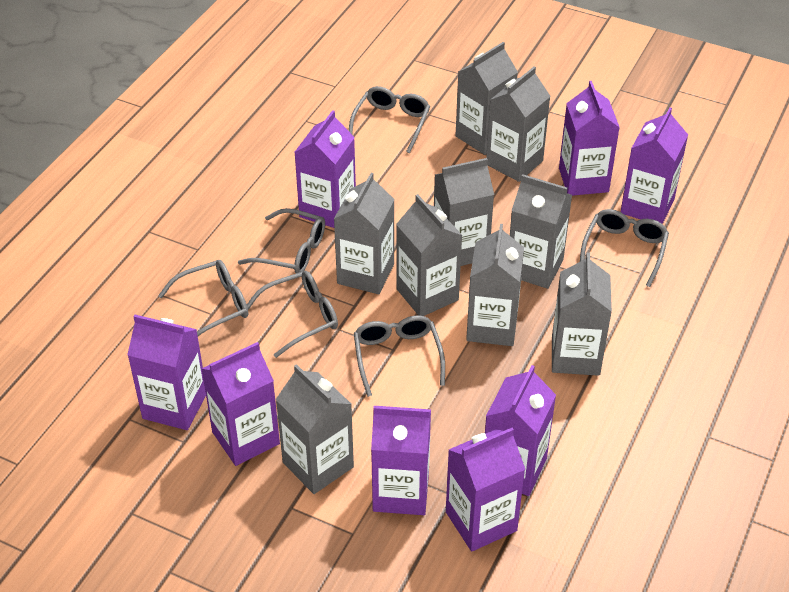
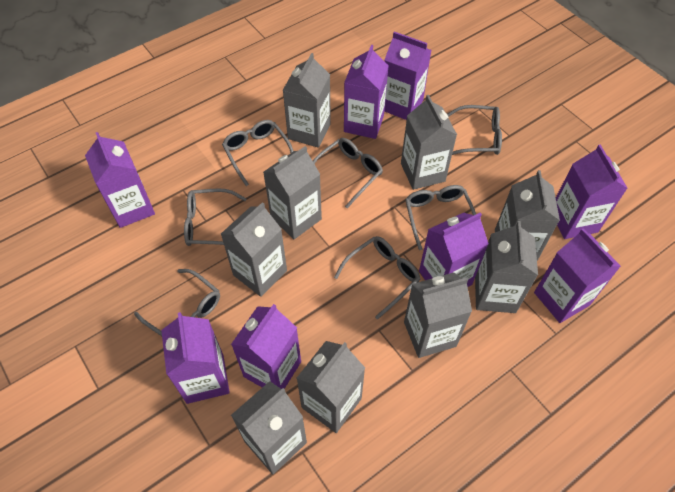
grey glasses: [158,260,248,336] [238,208,325,273] [247,271,338,358] [349,86,430,153] [354,315,445,397] [580,209,669,287] = 6 -> [134,269,220,336] [184,189,247,246] [222,120,293,186] [313,138,383,208] [334,236,421,320] [405,185,476,250] [447,105,502,155] = 7

